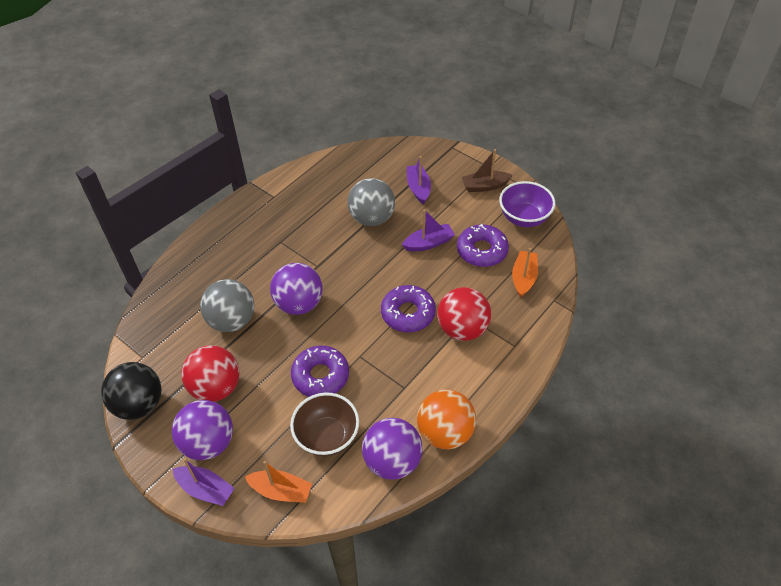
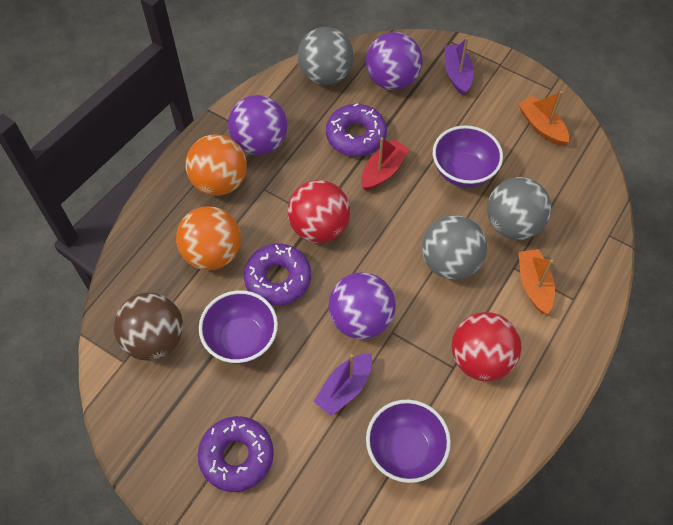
black ball: [101,362,162,420] = 1 -> none = 0
brown ball: none = 0 -> [114,293,183,361] = 1
brown boat: [462,149,513,192] = 1 -> none = 0
brown bowl: [290,393,359,456] = 1 -> none = 0
grey ball: [200,279,254,332] [348,178,395,226] = 2 -> [298,27,354,85] [422,215,487,280] [487,177,551,240] = 3
orange ball: [417,389,476,449] = 1 -> [176,206,241,270] [185,134,247,196] = 2
purple boat: [173,458,234,506] [402,209,455,251] [407,156,431,205] = 3 -> [313,353,372,416] [445,37,474,95] = 2
purple bowl: [499,181,555,227] = 1 -> [199,290,278,364] [366,399,451,483] [433,125,503,188] = 3
red boat: none = 0 -> [361,137,409,191] = 1

